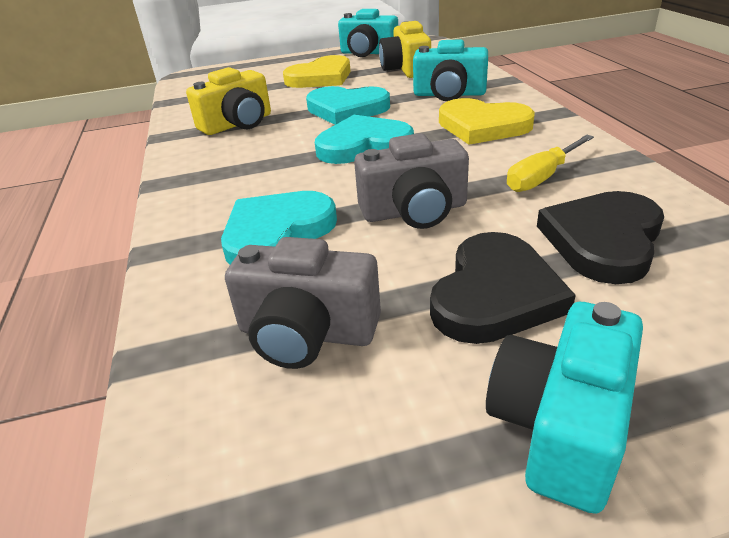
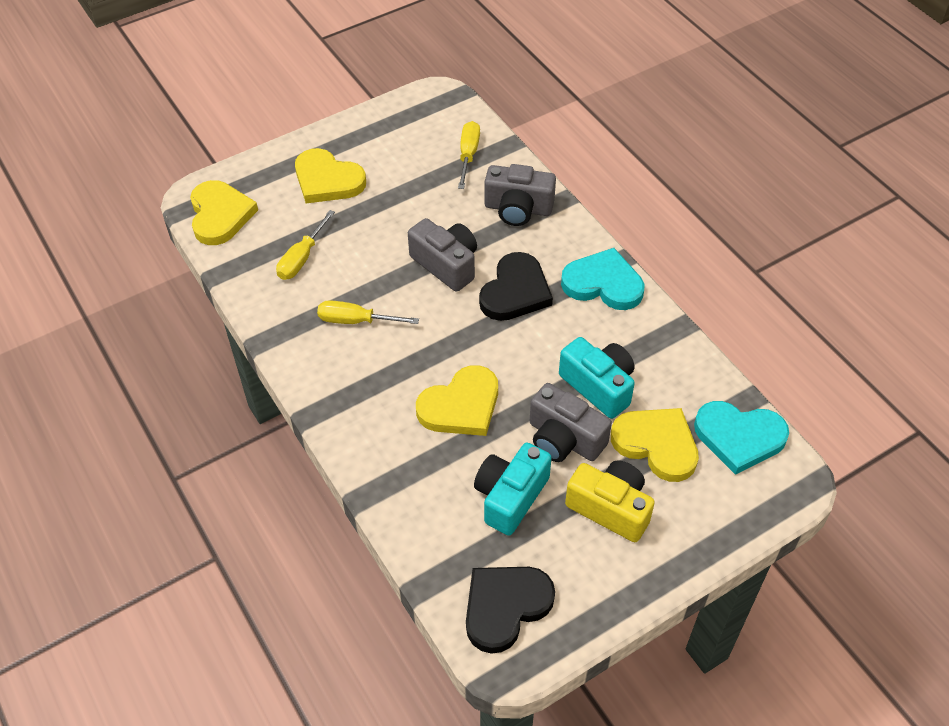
grey camera: [225,237,381,369] [354,133,469,229] = 2 -> [408,218,477,292] [484,164,556,226] [530,383,612,462] = 3
turquoise camera: [338,9,398,57] [413,39,488,101] [486,302,643,514] = 3 -> [474,443,552,536] [559,337,635,419] = 2
turquoise heart: [221,191,337,265] [306,86,390,125] [315,115,414,164] = 3 -> [561,248,644,310] [694,401,789,475] = 2
yellow camera: [186,67,271,135] [379,21,431,78] = 2 -> [565,460,655,542] = 1
yellow heart: [283,55,351,88] [439,98,535,145] = 2 -> [190,180,258,245] [295,148,366,203] [416,365,498,436] [611,408,699,482] = 4
yellow screwdriver: [507,135,594,192] = 1 -> [276,210,335,280] [317,300,419,324] [458,121,480,189] = 3

